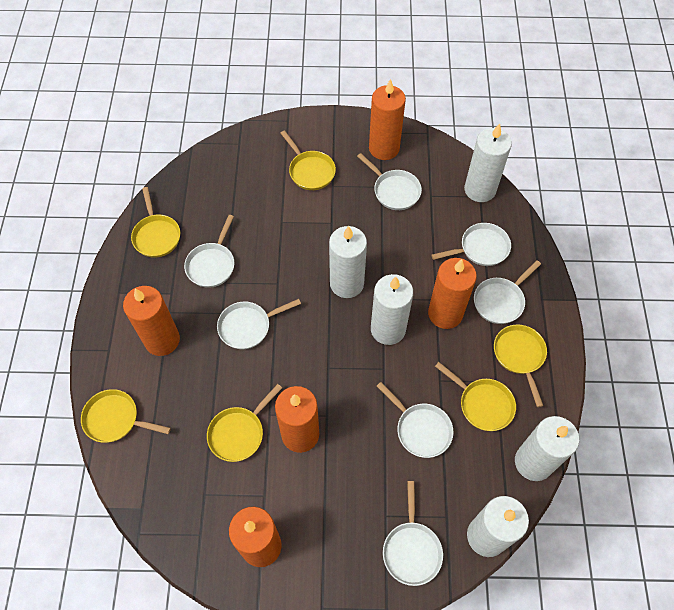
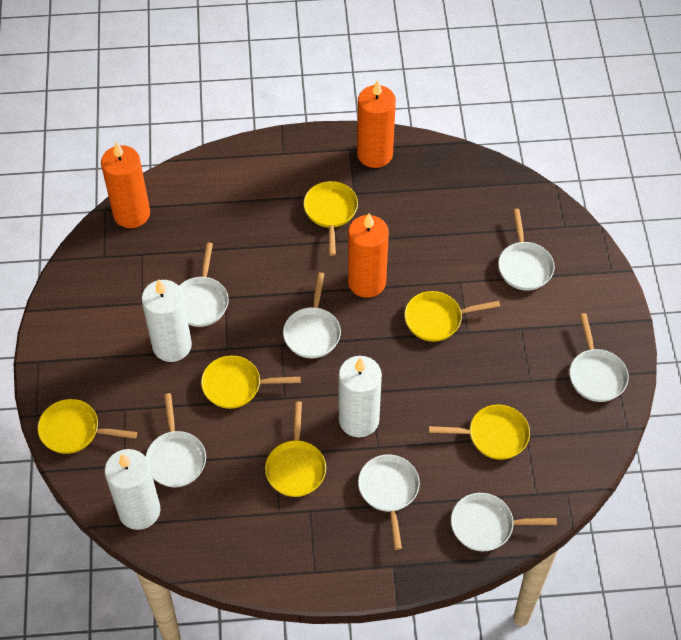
orange candle: [123,286,180,356] [229,507,282,567] [275,386,319,453] [369,79,406,160] [428,258,477,329] = 5 -> [101,142,150,228] [348,213,389,298] [357,80,396,168] = 3
white candle: [329,226,367,298] [371,274,413,345] [464,123,512,202] [467,496,529,557] [515,416,579,481] = 5 -> [105,449,160,530] [141,279,192,362] [339,356,382,438] = 3

